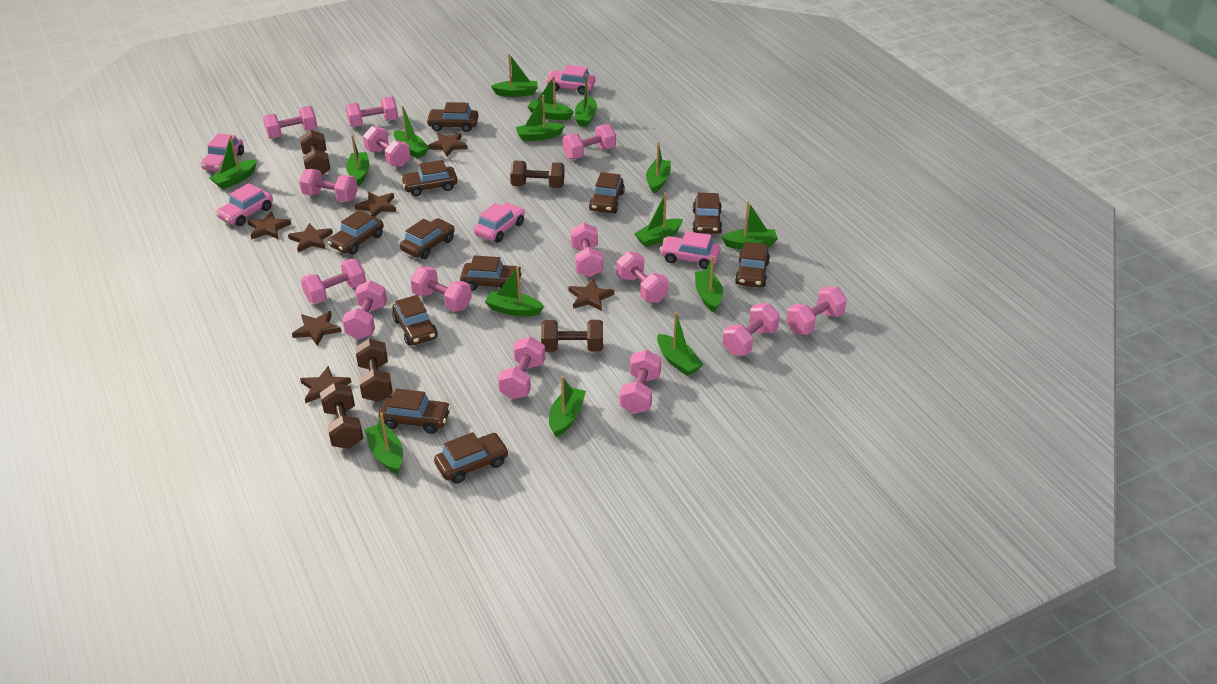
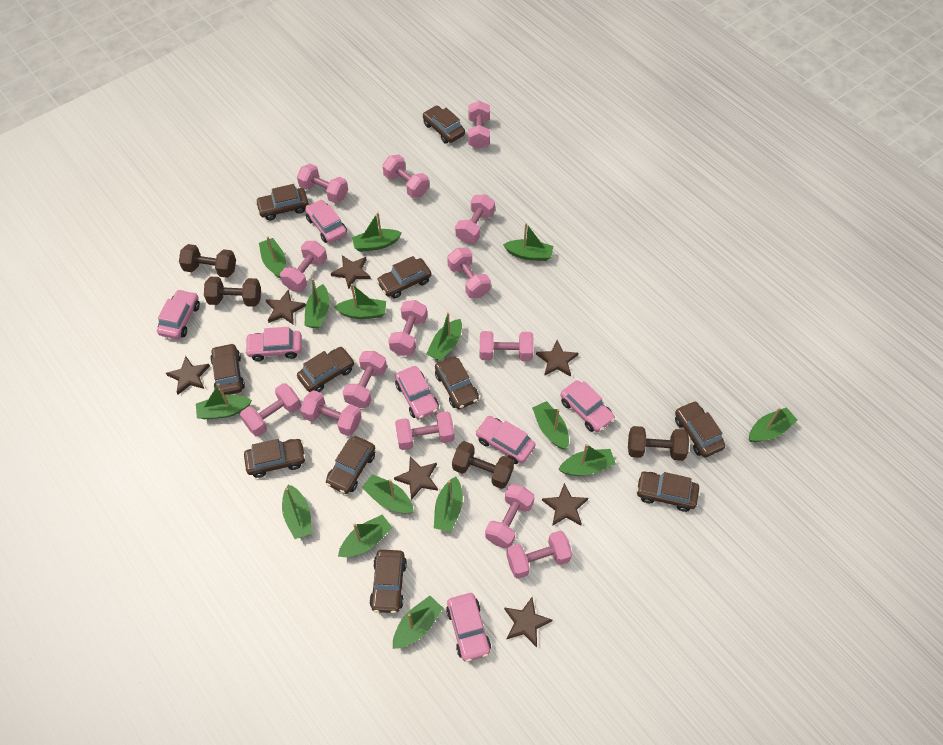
brown dumbbell: [300,130,330,175] [320,383,363,449] [355,339,393,402] [510,161,565,188] [541,320,603,352] = 5 -> [179,244,236,278] [204,277,261,307] [452,441,514,489] [628,426,689,461] = 4
pink car: [201,133,244,172] [216,183,273,226] [474,203,525,243] [545,65,596,95] [660,231,721,269] = 5 -> [157,289,200,339] [245,327,302,361] [305,200,347,243] [395,366,439,420] [446,593,491,662] [476,416,536,464] [560,380,615,432] = 7

